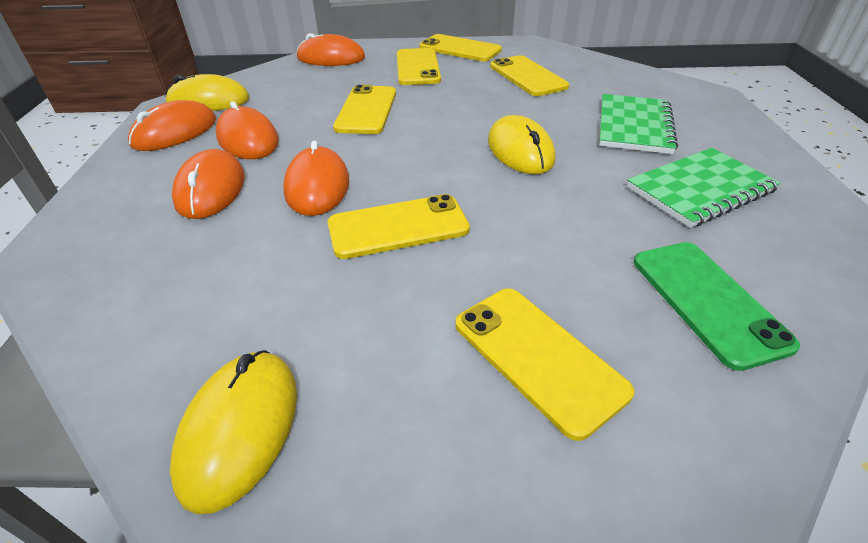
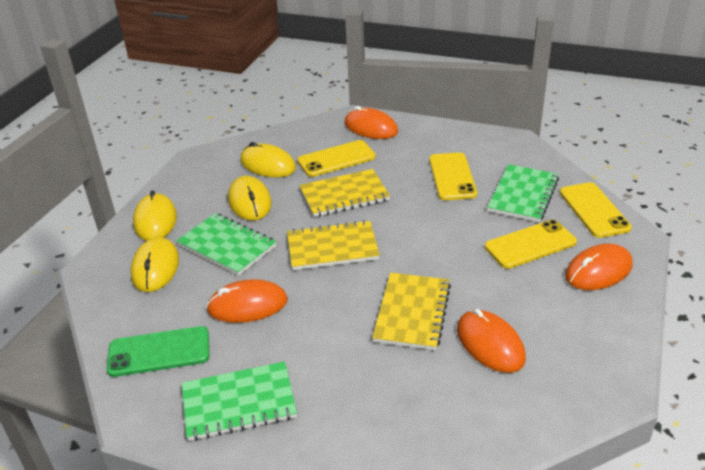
green notebook: [599,94,678,154] [627,148,781,228] = 2 -> [176,213,276,276] [182,361,297,441] [487,164,559,222] = 3
orange mouse: [128,100,216,151] [172,149,245,219] [216,101,279,159] [283,141,349,216] [297,33,365,66] = 5 -> [206,279,288,323] [345,106,398,139] [457,309,526,373] [565,244,633,290] = 4
yellow mouse: [165,74,249,111] [170,350,297,514] [488,115,555,174] = 3 -> [131,237,179,292] [133,190,177,241] [228,176,271,221] [240,142,296,177] = 4
yellow notebook: none = 0 -> [287,220,380,270] [299,169,390,217] [372,273,451,350] = 3
yellow phone: [328,194,470,259] [333,85,396,134] [397,48,441,85] [419,34,502,61] [455,288,634,441] [490,55,569,96] = 6 -> [297,140,376,177] [429,153,477,200] [485,220,577,269] [560,182,632,238] = 4

